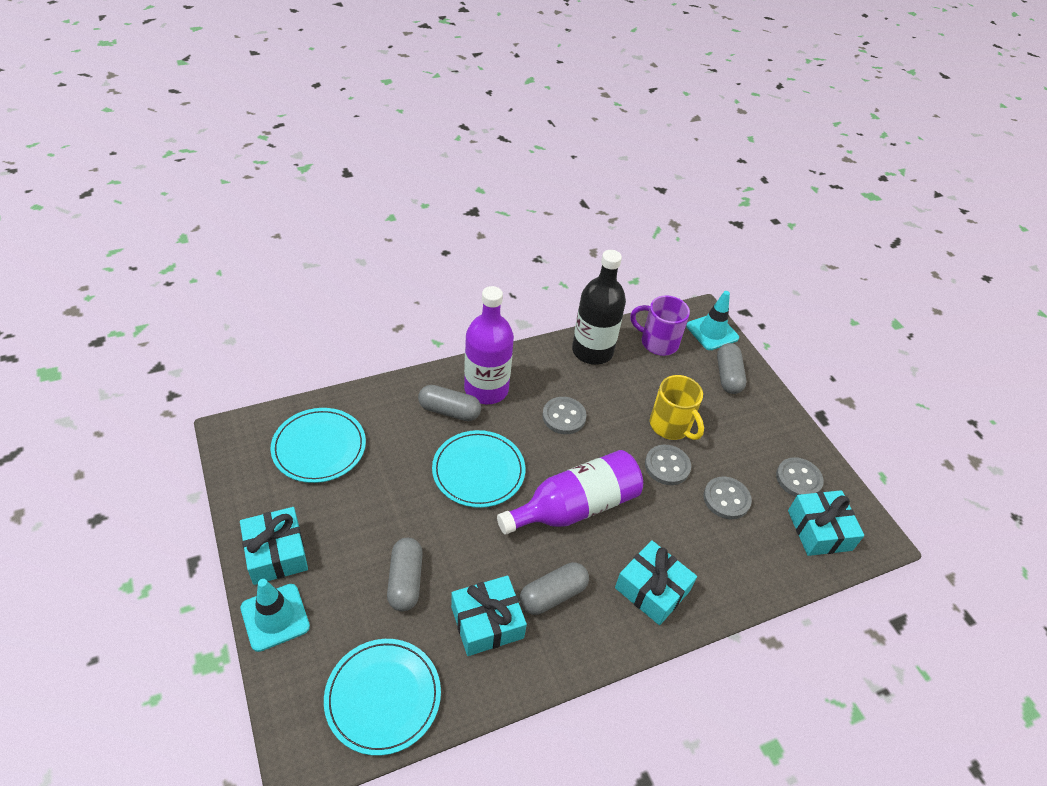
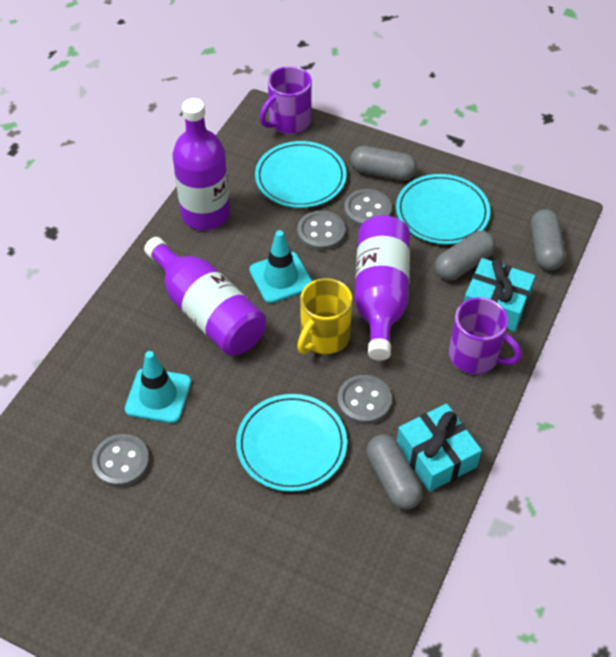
black bottle: [572,250,626,365] = 1 -> none = 0
purple bottle: [464,286,514,404] [497,450,643,535] = 2 -> [144,237,266,356] [173,98,230,230] [355,215,410,361] = 3
purple mug: [630,295,690,356] = 1 -> [259,66,312,134] [449,297,522,374] = 2
turquoise gift: [240,507,308,585] [451,575,527,656] [615,540,697,625] [788,490,864,556] = 4 -> [397,403,482,492] [464,258,535,332] = 2

